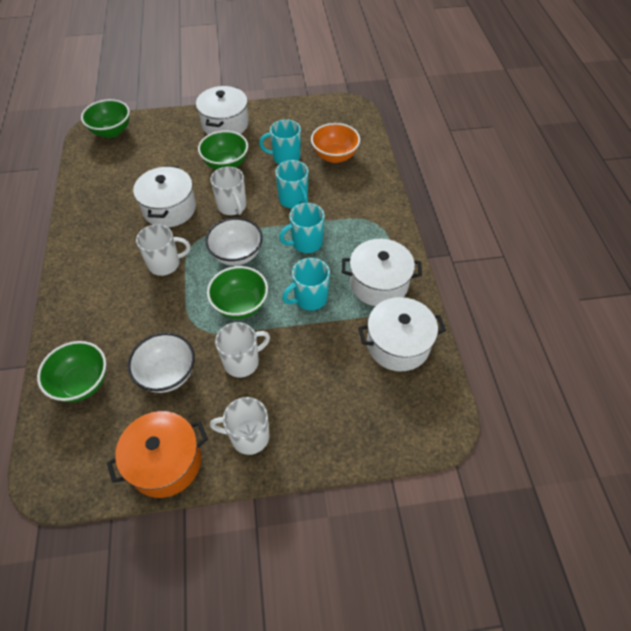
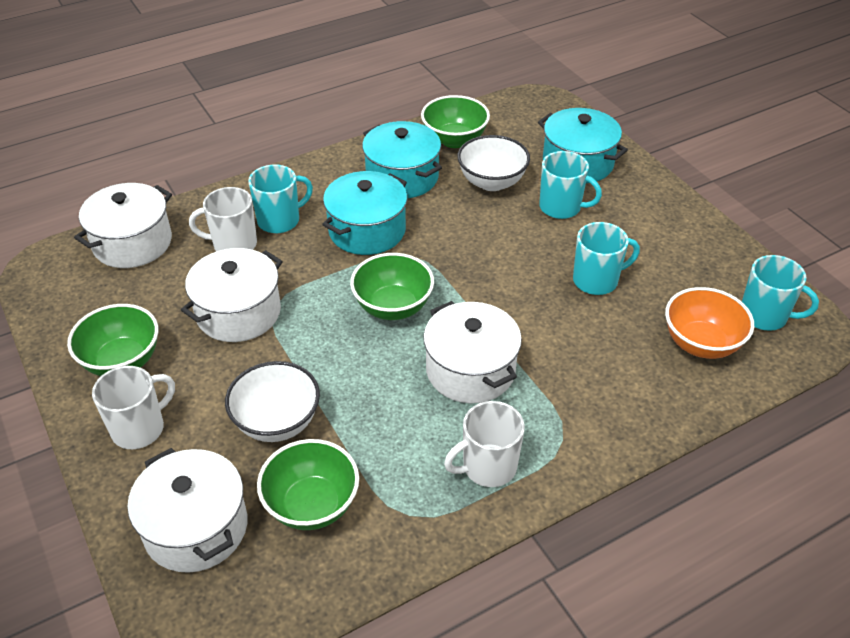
orange pot: [107,411,208,498] = 1 -> none = 0
turquoise pot: none = 0 -> [322,171,407,255] [362,121,442,198] [538,108,628,183] = 3
white mug: [136,224,190,276] [210,167,246,215] [210,397,269,455] [215,322,270,377] = 4 -> [92,366,175,449] [189,187,257,251] [444,401,525,487] = 3

